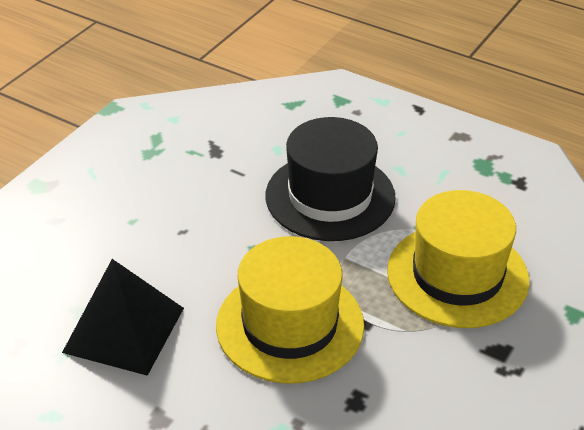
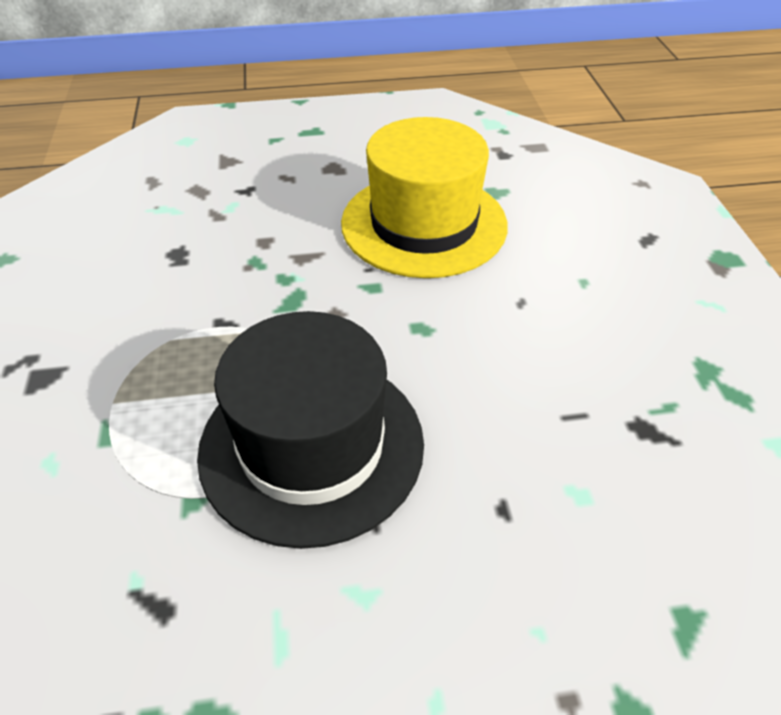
black pyramid: [62,259,184,376] = 1 -> none = 0
yellow hat: [216,236,364,384] [387,190,530,328] = 2 -> [341,117,508,278] = 1

